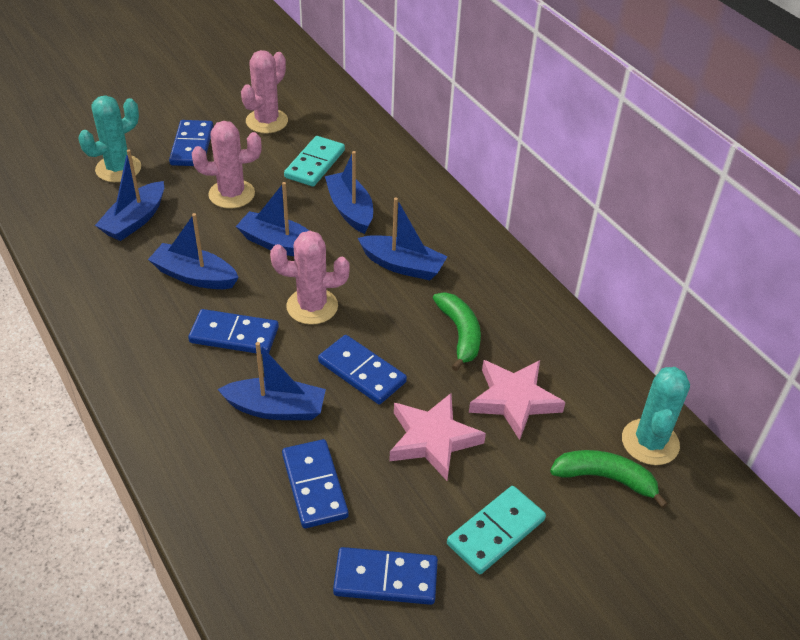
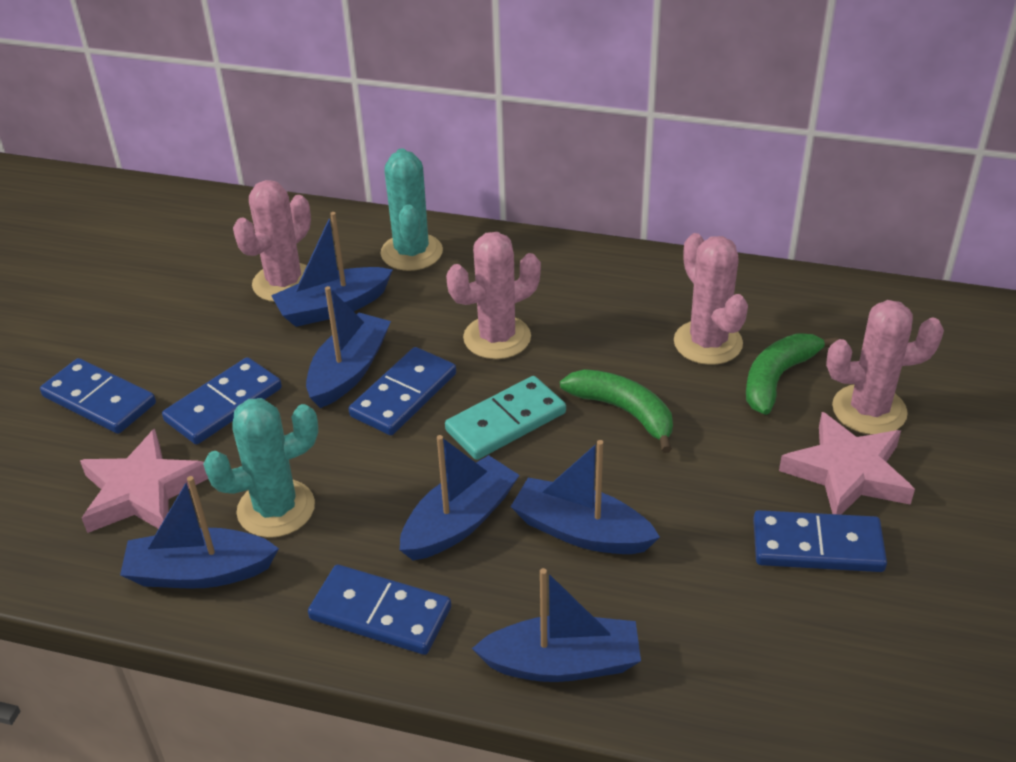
pink cactus: [192,121,262,209] [241,50,288,133] [270,231,350,325] = 3 -> [233,180,311,302] [446,232,541,359] [674,233,748,365] [826,300,944,435] = 4
turquoise domino: [284,136,345,187] [447,486,546,574] = 2 -> [445,376,566,460] = 1

